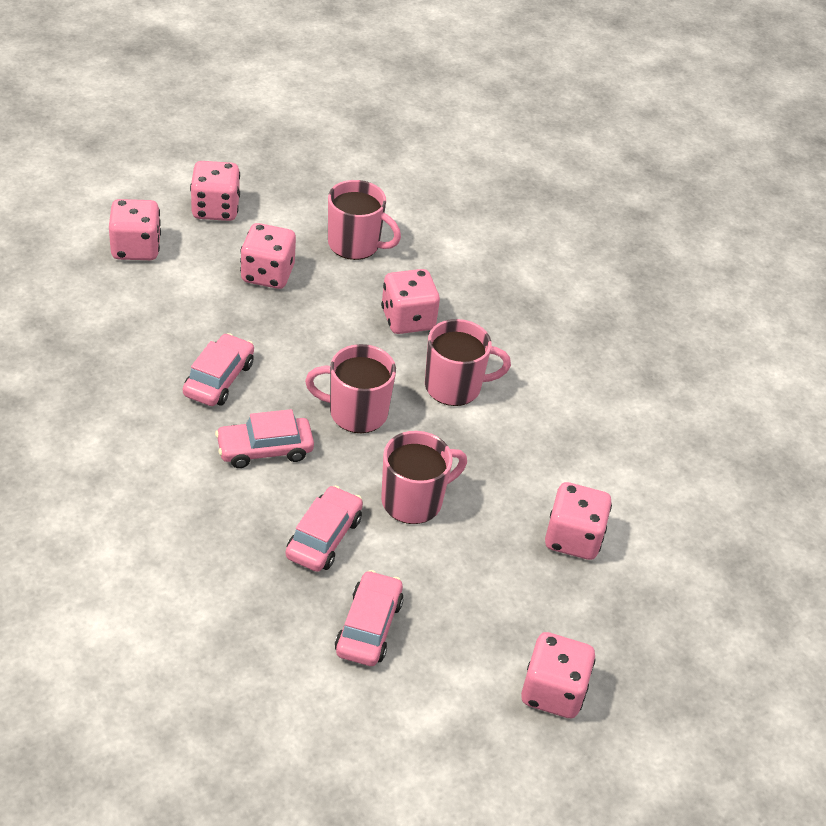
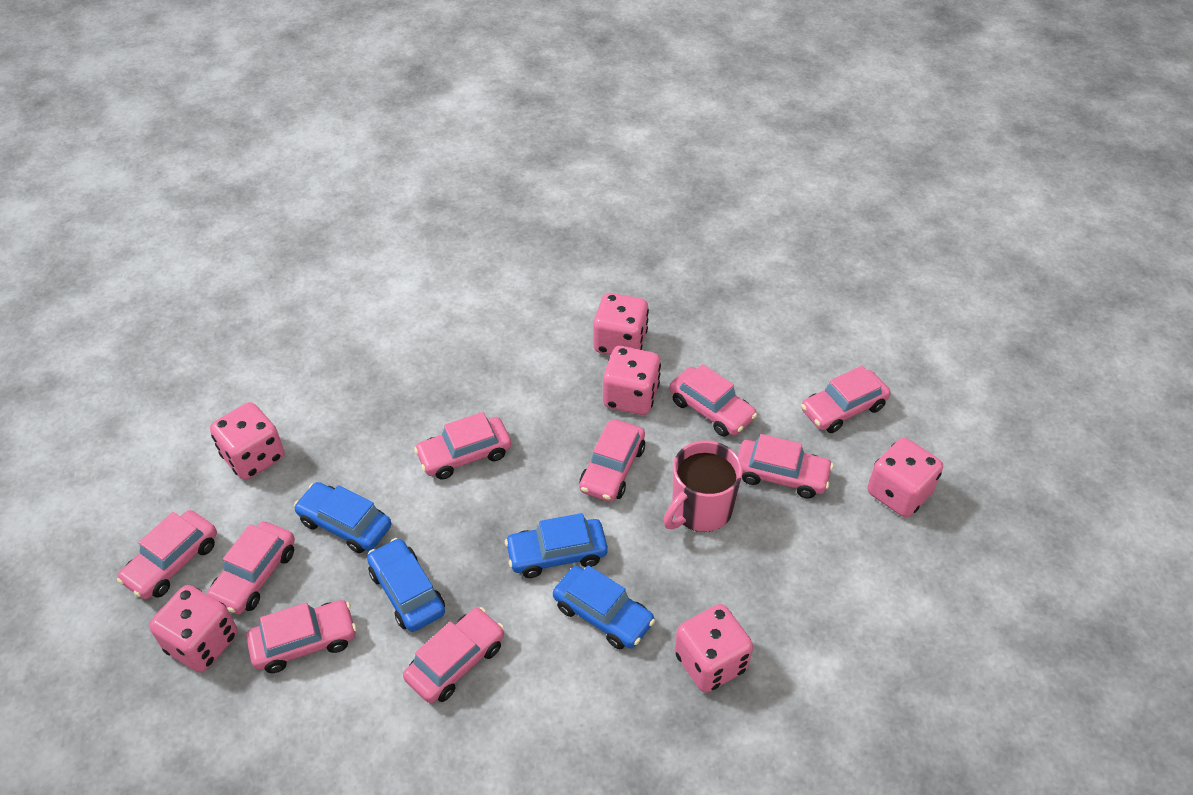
blue car: none = 0 -> [294,482,391,553] [367,538,445,632] [505,513,608,578] [553,565,655,649] = 4
pink car: [183,333,254,406] [215,409,314,468] [285,486,363,572] [335,570,404,666] = 4 -> [117,510,217,599] [207,521,295,615] [246,600,356,673] [403,607,504,703] [414,412,511,479] [580,420,645,502] [669,364,757,437] [738,434,833,499] [801,366,890,433] = 9
pink mug: [305,344,396,433] [328,180,401,260] [381,431,467,524] [425,319,511,406] = 4 -> [663,441,743,532] = 1

